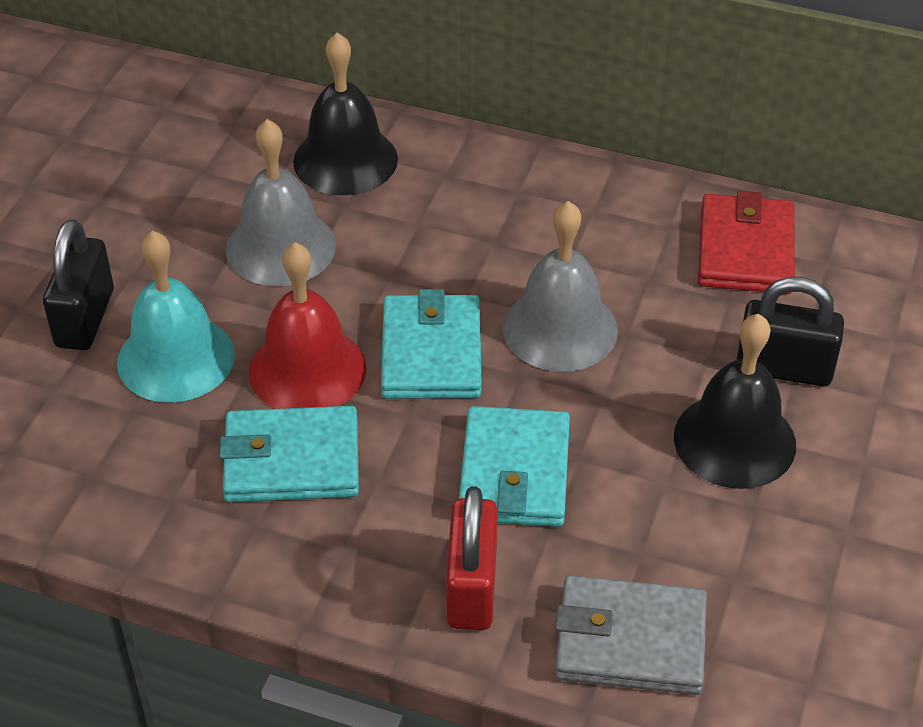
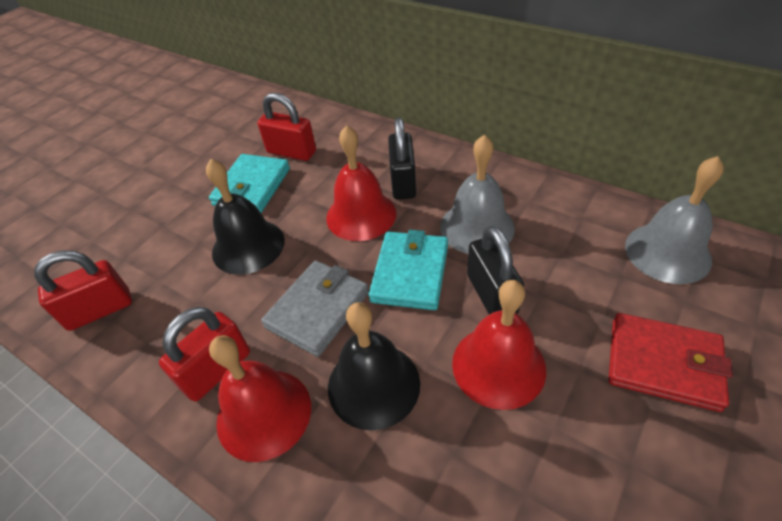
red bell: [249,242,366,409] = 1 -> [209,335,311,462] [326,125,396,241] [452,280,546,410] = 3
red padlock: [446,486,498,630] = 1 -> [34,250,132,331] [159,307,250,402] [258,93,316,161] = 3
turquoise bell: [117,230,235,402] = 1 -> none = 0
turquoise wallet: [219,406,359,502] [381,289,482,399] [459,406,570,527] = 3 -> [209,154,290,213] [369,230,448,310] = 2

